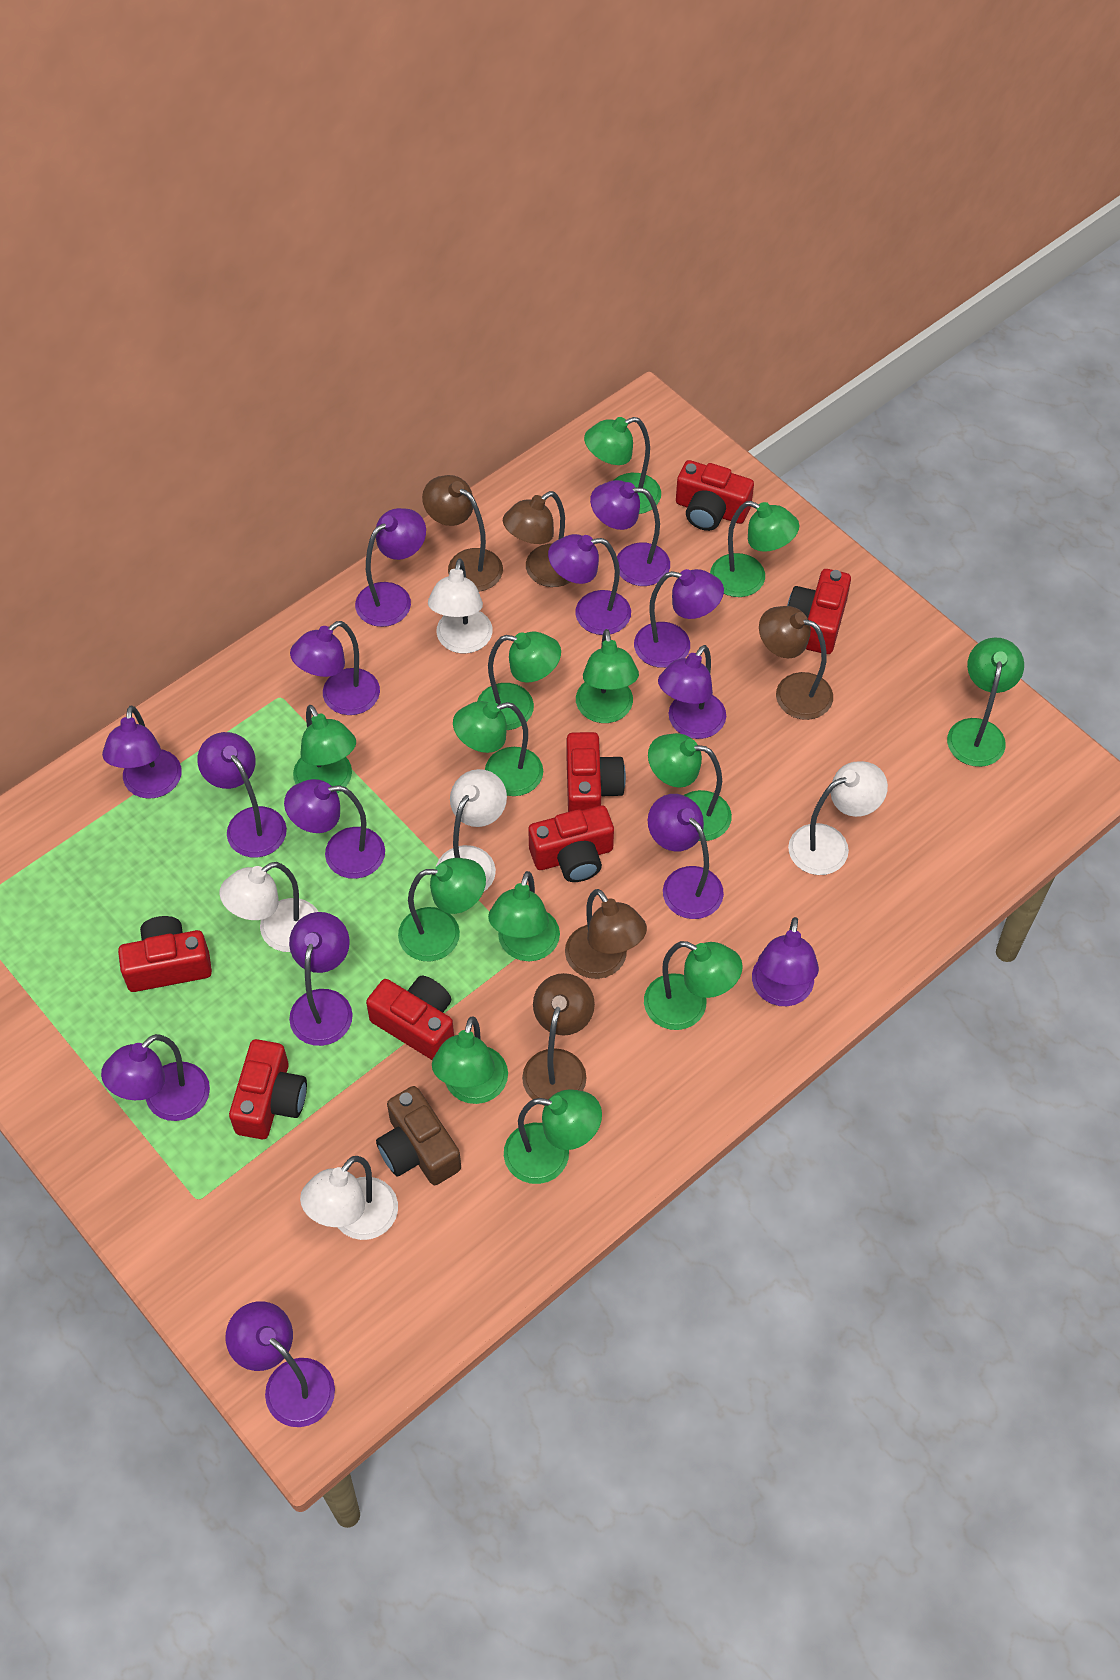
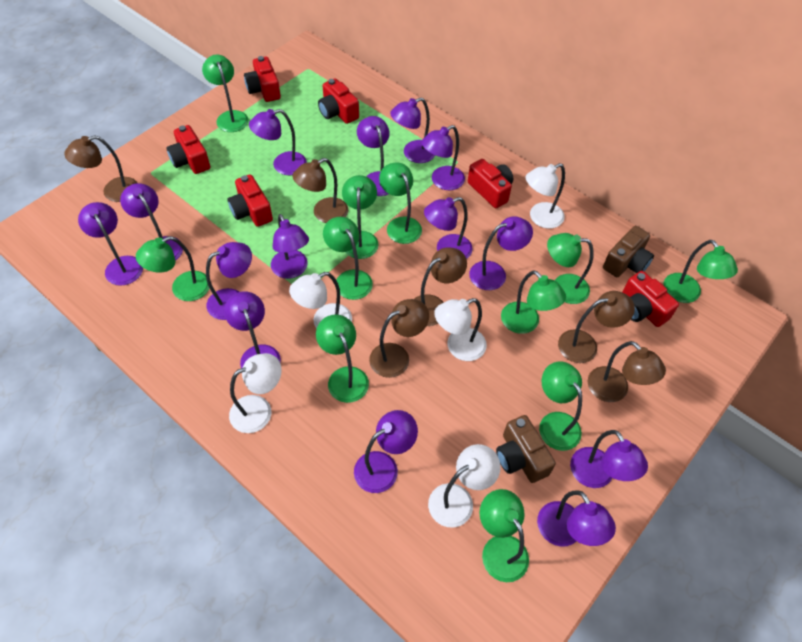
brown camera: [376,1086,461,1185] = 1 -> [496,415,556,483] [603,226,654,277] = 2
brown lamp: [422,475,503,592] [503,491,570,587] [522,973,595,1106] [565,889,647,979] [759,606,833,720] = 5 -> [64,135,137,202] [292,158,348,223] [369,299,429,378] [414,248,467,326] [558,291,635,363] [587,341,666,402] = 6
green lamp: [293,705,356,794] [398,858,486,961] [432,1016,508,1104] [453,701,543,796] [477,632,561,730] [488,871,560,961] [504,1089,602,1184] [576,629,639,723] [584,417,661,514] [644,941,743,1030] [648,733,732,841] [710,501,799,597] [947,637,1024,767] = 13 -> [136,236,209,301] [202,54,249,132] [316,315,369,403] [323,217,373,300] [342,175,379,259] [379,163,422,244] [479,489,529,582] [501,270,566,334] [539,361,582,451] [547,233,594,304] [663,240,738,303] = 11
red camera: [118,916,212,992] [229,1039,307,1139] [366,976,454,1060] [528,805,614,882] [567,732,626,812] [676,460,754,531] [787,569,851,654] = 7 -> [166,125,210,174] [228,174,273,227] [244,56,281,102] [318,78,359,124] [468,159,513,208] [622,271,679,327] = 6

